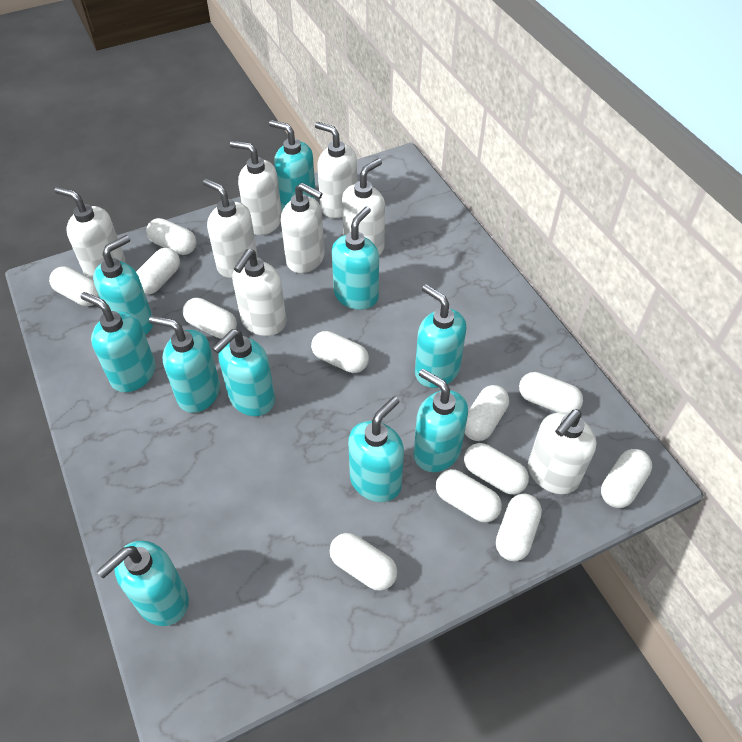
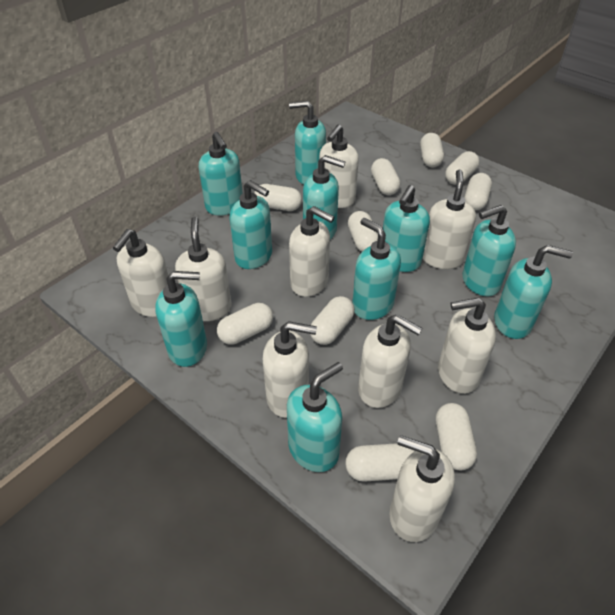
white capsule: [49,266,100,306] [136,248,180,294] [146,218,196,255] [183,298,237,339] [311,331,369,373] [330,533,397,591] [436,469,502,523] [464,443,529,495] [465,385,509,441] [496,493,542,561] [519,372,583,413] [601,449,652,508] = 12 -> [217,303,273,345] [254,184,302,211] [310,296,355,345] [345,443,415,482] [348,211,378,252] [371,158,400,195] [420,133,444,168] [436,403,477,470] [445,151,479,185] [464,173,492,211] = 10
white soap dispenser: [55,187,125,280] [203,179,258,278] [230,141,282,235] [232,249,287,336] [281,183,325,273] [315,122,357,218] [342,158,385,255] [528,409,596,494] = 8 -> [113,229,168,317] [175,217,232,321] [263,321,317,418] [289,206,335,297] [319,125,359,208] [358,314,423,408] [390,435,455,542] [423,170,476,269] [438,298,496,394] = 9

